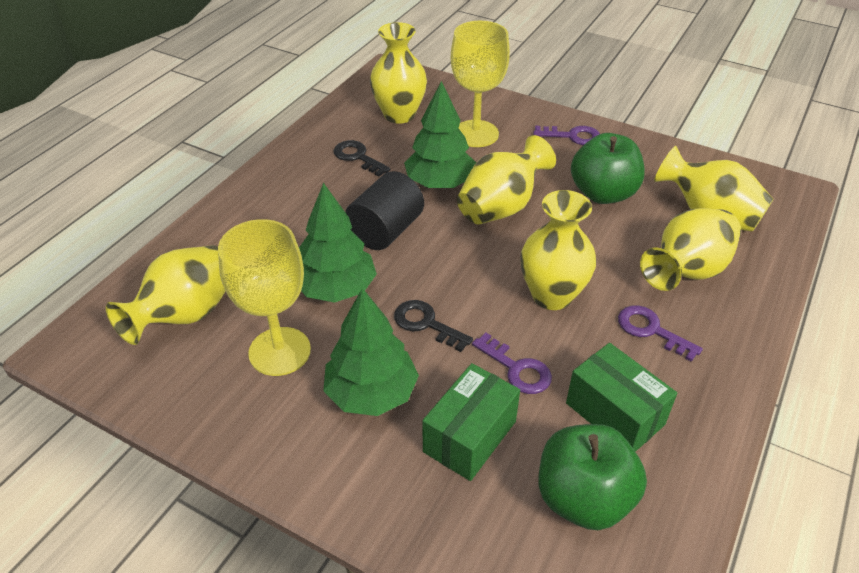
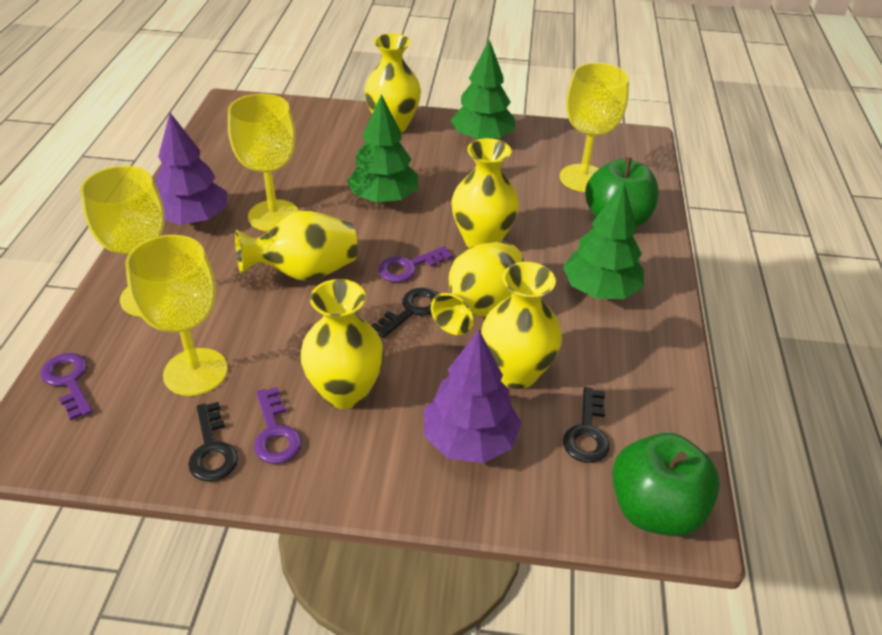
black cylinder: [345,171,424,250] = 1 -> none = 0
black key: [334,140,391,177] [394,300,473,352] = 2 -> [188,402,238,482] [371,288,438,338] [563,387,610,463] = 3
green box: [422,363,520,481] [566,343,677,452] = 2 -> none = 0
purple tree: none = 0 -> [156,113,227,225] [424,330,521,463] = 2
yellow goblet: [218,219,311,376] [451,21,510,147] = 2 -> [80,166,165,317] [125,235,228,396] [228,94,299,231] [559,63,629,192] = 4

